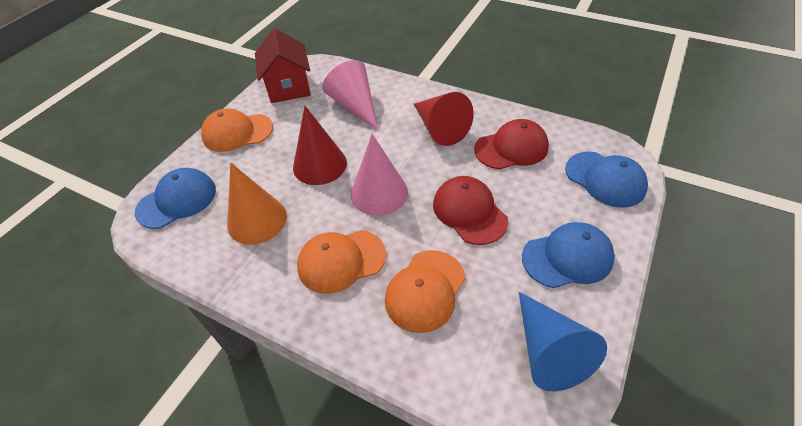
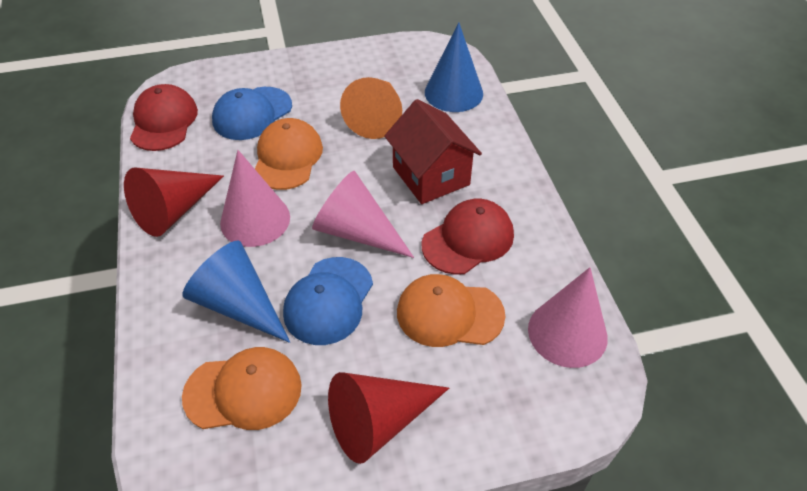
blue cap: [135,168,216,229] [522,222,615,288] [565,152,648,208] = 3 -> [212,87,292,140] [283,257,373,345] = 2
blue cone: [519,292,607,391] = 1 -> [183,240,290,343] [425,22,483,112] = 2
pink cone: [322,60,378,130] [351,134,408,216] = 2 -> [220,150,290,247] [312,171,414,258] [528,267,608,368] = 3

